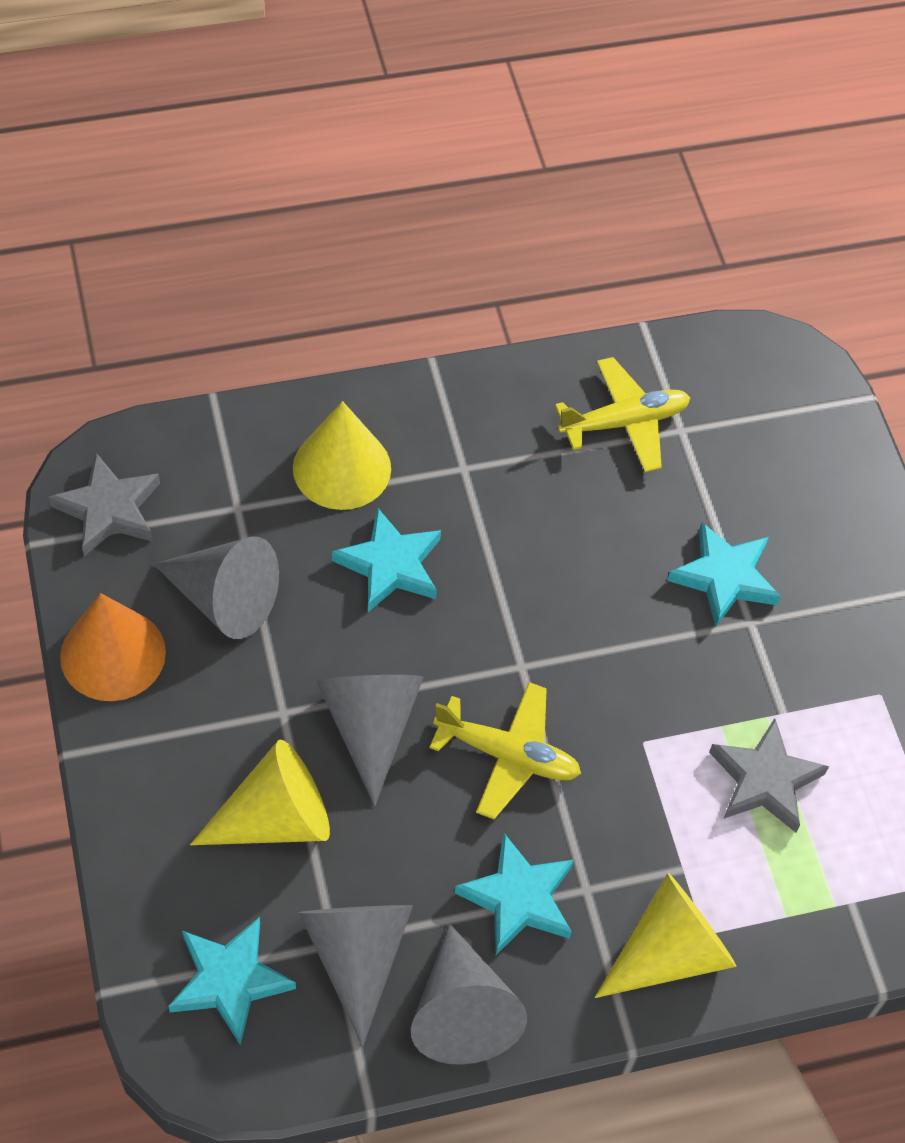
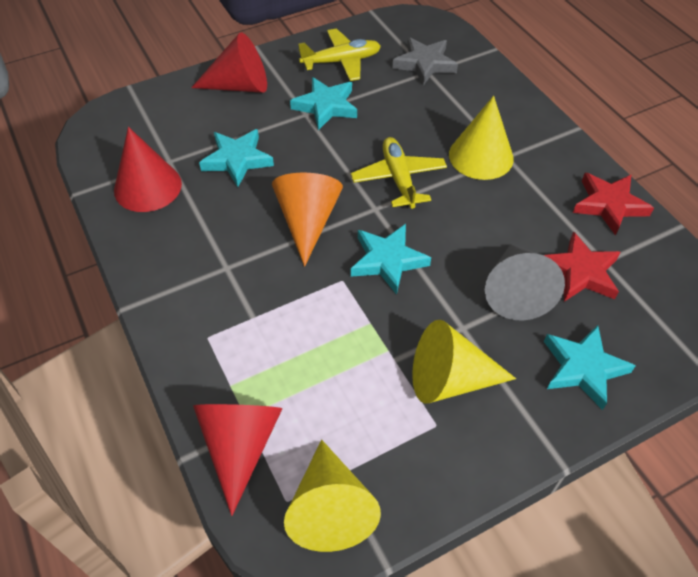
grey cone: [153,536,279,639] [299,905,413,1046] [316,675,424,806] [411,924,527,1065] = 4 -> [485,244,565,320] = 1
grey star: [48,453,160,556] [709,718,829,833] = 2 -> [392,37,458,86] = 1
red cone: none = 0 -> [114,127,182,212] [191,32,267,93] [193,404,282,516] = 3
red star: none = 0 -> [544,231,621,302] [573,173,654,236] = 2

